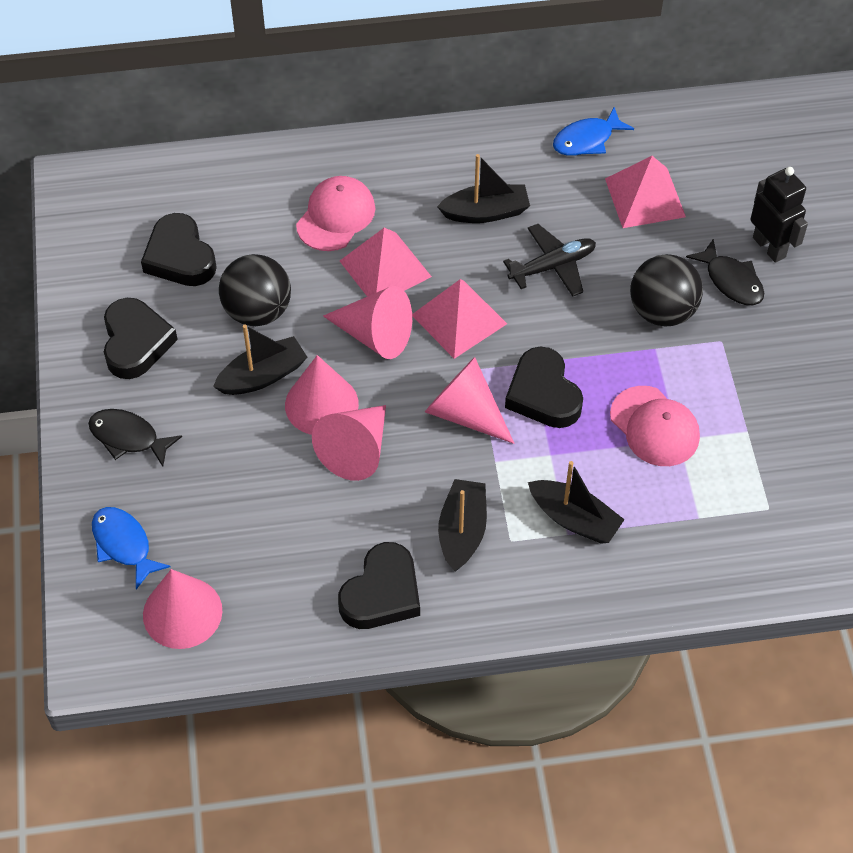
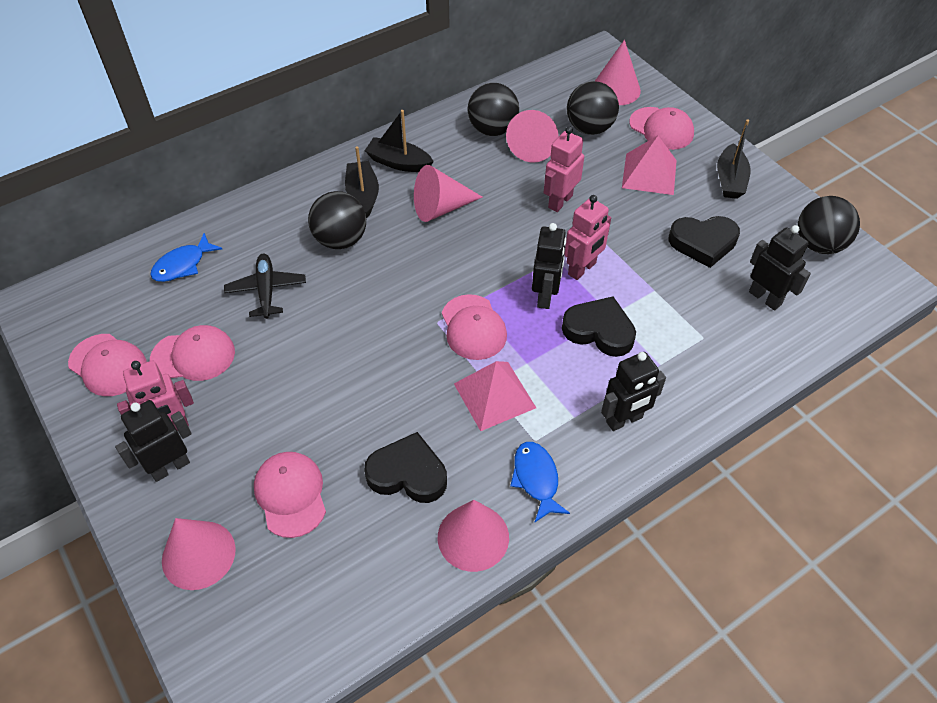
black ball: [219,254,291,326] [630,254,703,327] = 2 -> [308,191,366,249] [468,83,519,136] [567,81,619,135] [798,196,860,254] = 4
black boat: [213,325,308,395] [437,154,530,223] [438,479,487,572] [528,461,625,544] = 4 -> [345,146,379,218] [364,110,434,172] [717,120,751,199] = 3
black fish: [88,409,182,467] [686,239,764,305] = 2 -> none = 0
black heart: [104,298,178,379] [141,213,217,286] [338,542,420,629] [505,347,583,428] = 4 -> [364,432,447,503] [562,297,636,357] [669,216,740,268] = 3
black robot: [750,167,808,263] = 1 -> [115,400,192,482] [532,223,566,309] [601,352,666,431] [749,225,811,311] = 4
pink cap: [296,176,375,251] [610,386,700,466] = 2 -> [68,334,147,396] [150,325,235,381] [254,452,326,538] [442,294,507,360] [629,107,694,150] = 5
pink pyramid: [340,228,432,296] [412,279,507,359] [605,156,686,228] = 3 -> [454,361,536,431] [622,136,677,195] = 2
pink robot: none = 0 -> [117,360,194,431] [544,126,584,212] [564,195,611,280] = 3

